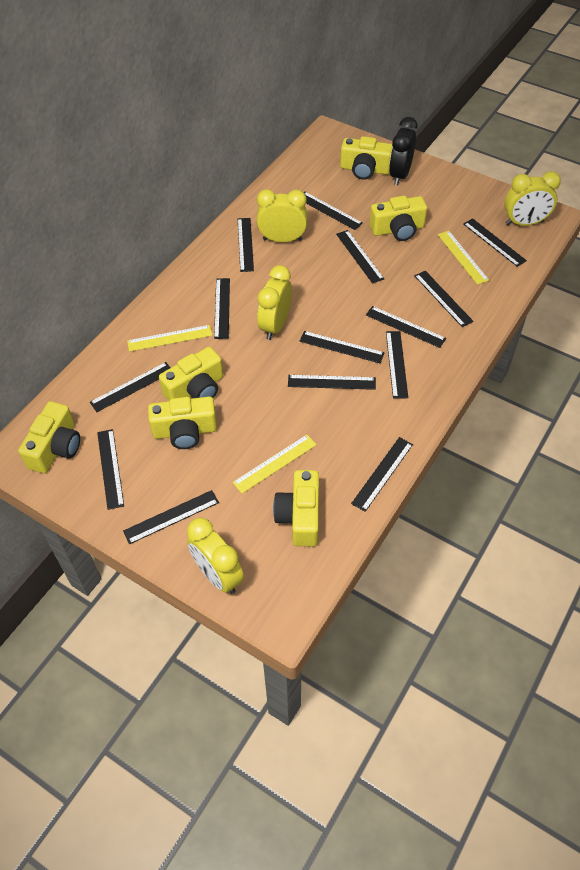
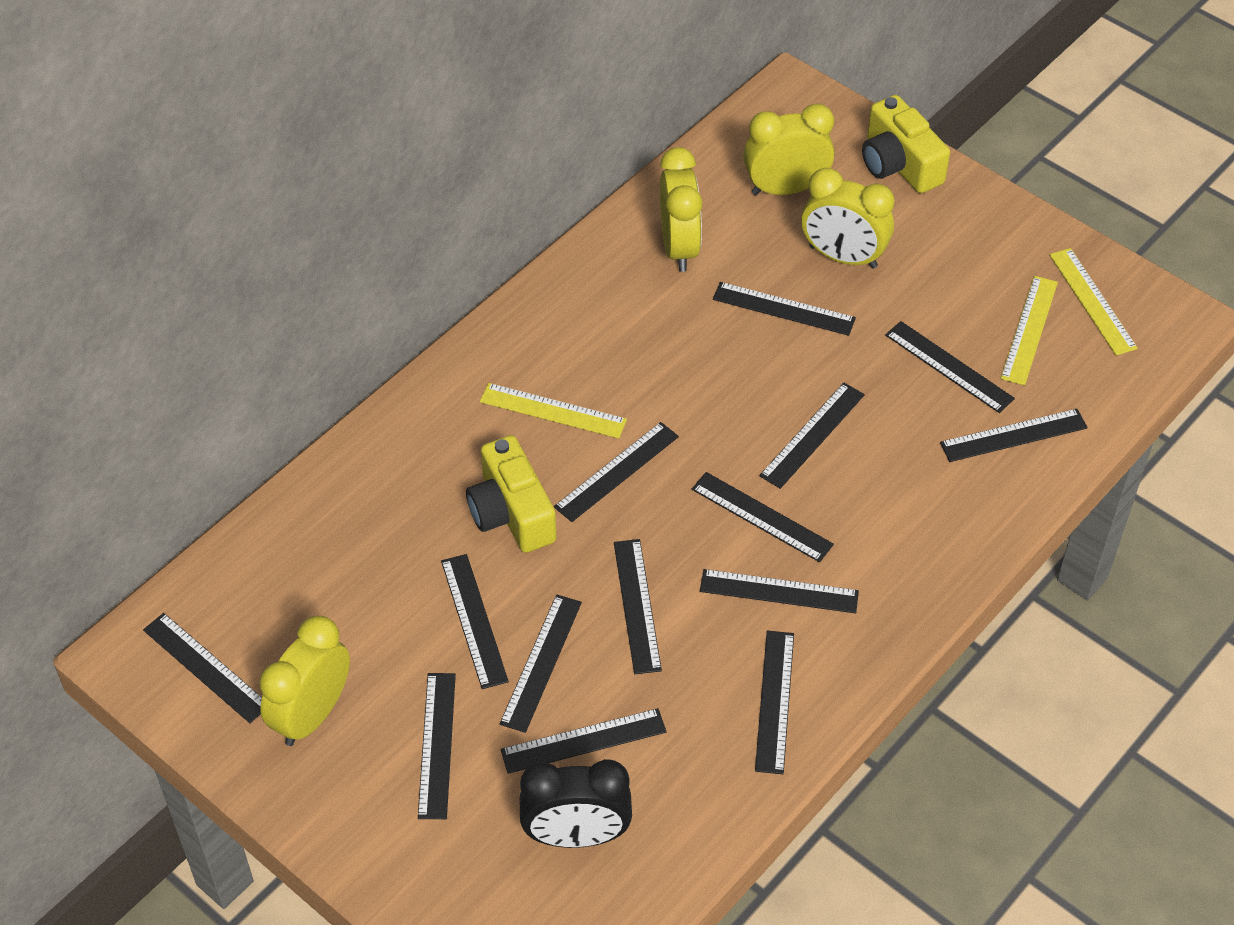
yellow camera: [18,401,80,473] [148,397,217,449] [159,347,223,401] [273,470,319,546] [340,136,393,180] [370,196,427,241] = 6 -> [466,435,556,553] [862,95,950,193] = 2

